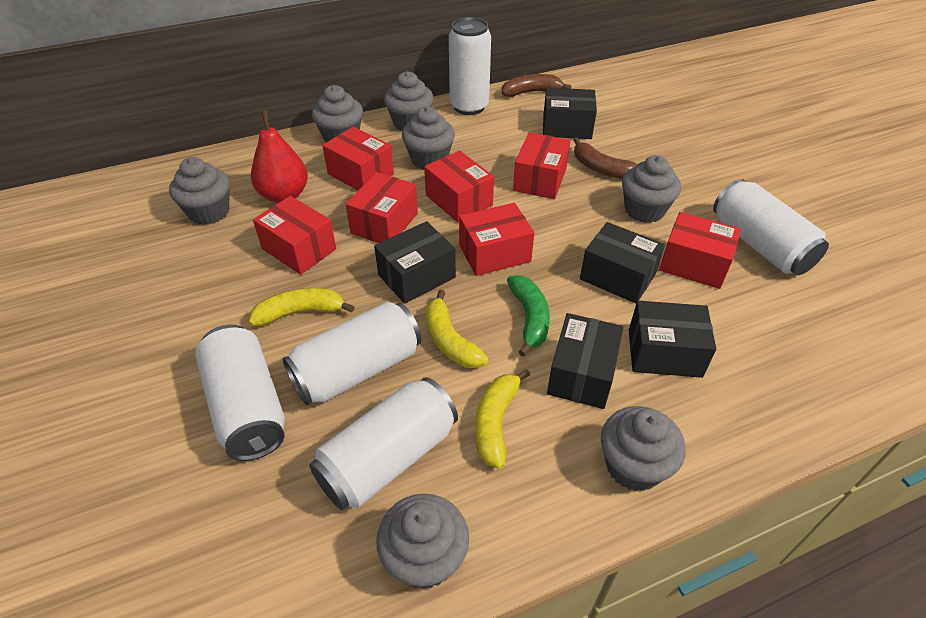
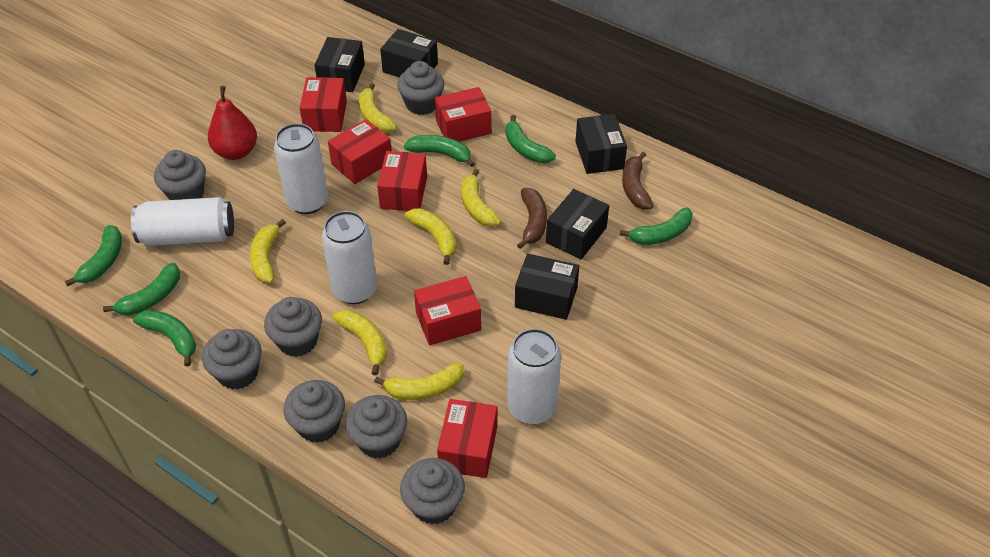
green banana: [507,275,550,357] = 1 -> [65,225,122,287] [103,263,180,316] [133,310,196,366] [404,135,475,167] [505,115,556,163] [620,208,693,245] = 6
red box: [253,196,336,274] [322,127,394,190] [345,172,418,243] [424,151,494,223] [459,203,534,276] [513,132,570,199] [659,212,741,289] = 7 -> [300,77,347,132] [328,119,392,184] [377,151,427,211] [414,276,481,345] [435,87,492,142] [437,399,497,478] = 6
white can: [195,325,285,461] [282,301,421,405] [309,377,458,510] [449,17,491,115] [713,179,829,275] = 5 -> [131,197,234,246] [274,123,328,214] [322,211,377,304] [507,329,561,424] = 4
yellow banana: [249,288,355,326] [426,290,489,368] [475,369,530,469] = 3 -> [250,219,286,283] [332,310,387,375] [359,83,397,132] [374,363,464,400] [405,208,456,265] [461,169,501,227] = 6

